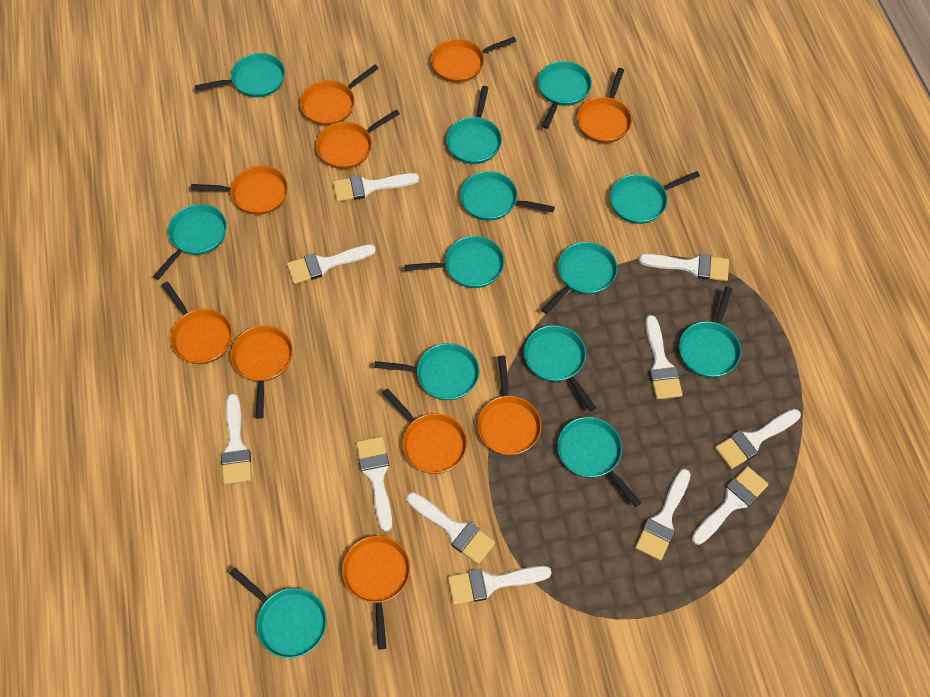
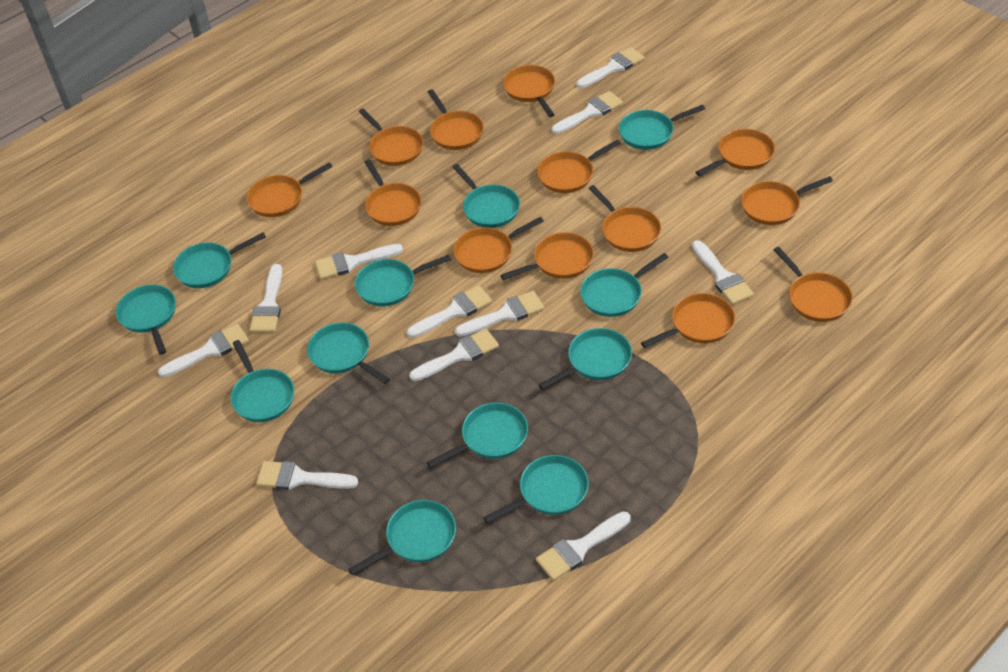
orange pan: [162,282,232,364] [191,165,288,215] [230,325,293,419] [300,65,379,126] [316,109,400,169] [342,536,410,649] [382,388,467,474] [431,37,517,83] [477,356,542,455] [577,68,632,143] = 10 -> [247,162,333,217] [359,108,423,166] [365,159,421,226] [428,89,484,150] [453,217,544,273] [500,232,594,280] [503,65,555,117] [537,140,621,193] [589,185,661,252] [641,293,735,348] [696,129,775,176] [741,176,833,225] [774,247,853,322] = 13
turquoise pan: [153,204,227,280] [195,53,285,97] [229,568,327,658] [374,343,479,400] [405,236,504,288] [446,86,502,164] [460,171,555,221] [524,325,596,411] [538,61,592,129] [542,242,618,314] [557,417,641,507] [610,171,700,224] [679,287,741,378] = 13 -> [116,285,176,355] [173,233,266,288] [231,340,294,422] [307,322,390,384] [349,500,456,575] [355,255,451,306] [427,402,528,468] [453,164,520,228] [483,455,589,524] [539,328,632,390] [580,253,669,317] [619,105,705,150] = 12

